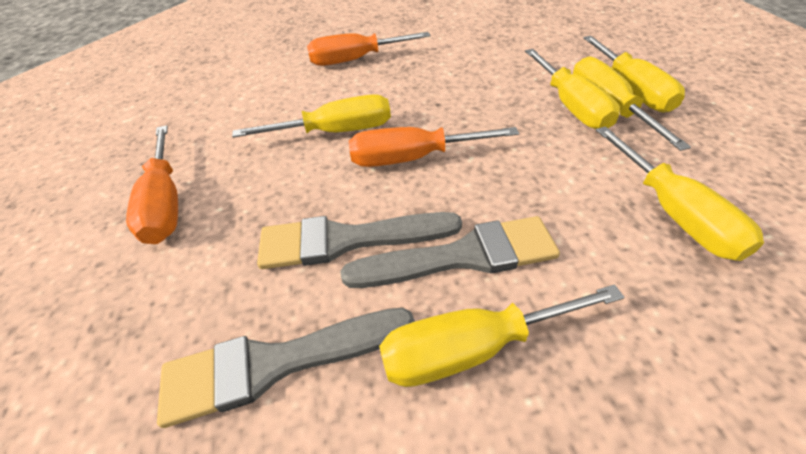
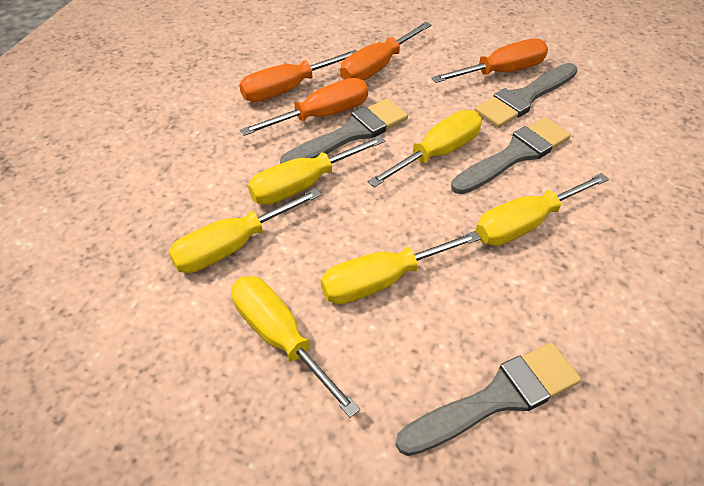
grey brush: [157,308,415,428] [257,212,462,269] [340,216,560,288] = 3 -> [280,98,408,164] [396,343,581,456] [451,117,571,194] [475,63,578,128] = 4
orange screwdriver: [126,125,178,244] [307,32,430,66] [349,127,519,167] = 3 -> [239,50,357,102] [240,78,368,136] [340,22,432,80] [432,39,548,83] = 4

